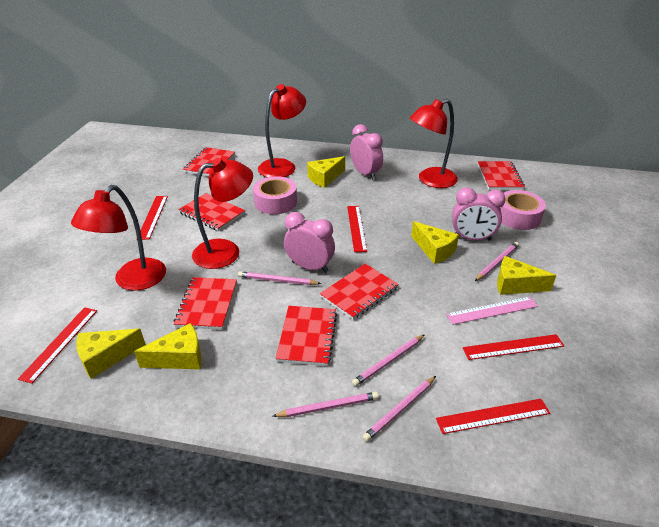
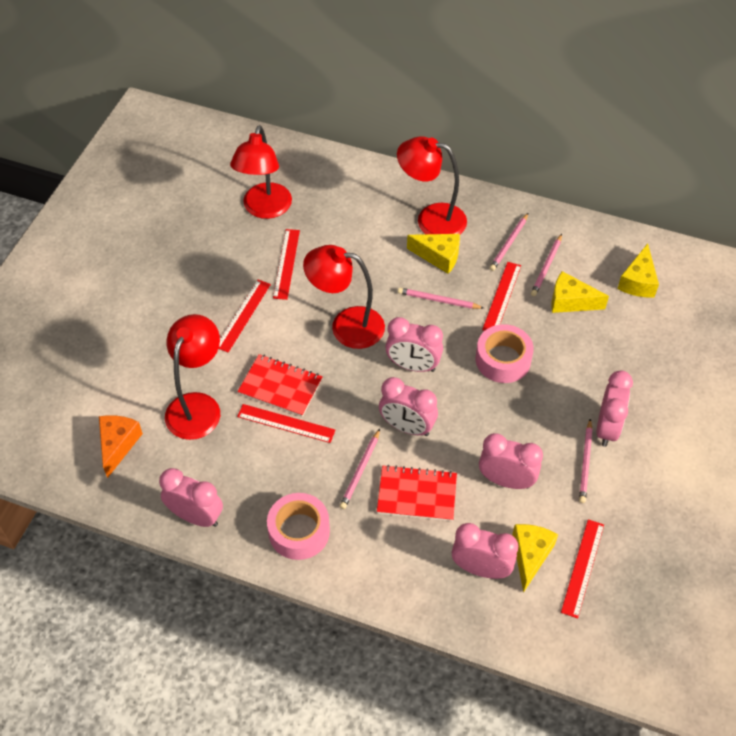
orange cheese: none = 0 -> [99,415,143,478] = 1
pink clock: [284,212,335,273] [350,124,383,180] [452,187,506,241] = 3 -> [159,468,223,527] [379,377,438,436] [385,317,443,372] [452,523,518,579] [479,433,543,489] [596,370,633,447] = 6
pink ruler: [446,297,538,325] = 1 -> none = 0
red notebook: [174,277,237,330] [178,193,245,231] [183,147,235,176] [276,306,337,366] [320,264,399,320] [478,161,525,190] = 6 -> [237,354,323,417] [377,465,457,521] = 2
yellow cheese: [76,329,146,379] [134,323,202,369] [307,156,345,188] [411,221,459,264] [497,256,557,295] = 5 -> [407,234,460,274] [512,524,558,593] [551,271,609,313] [617,243,659,298] = 4

